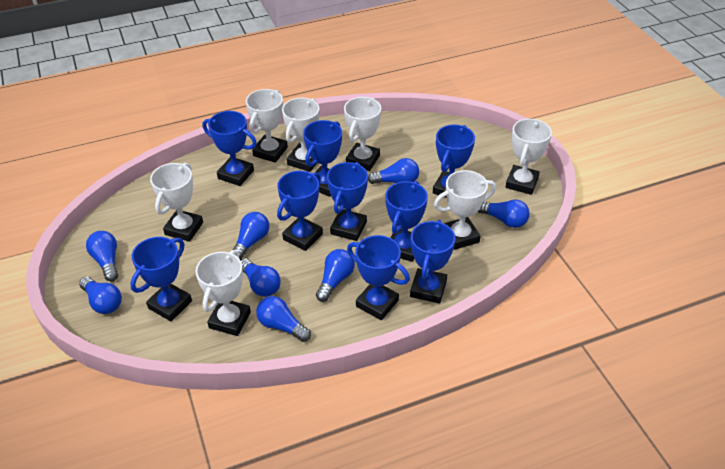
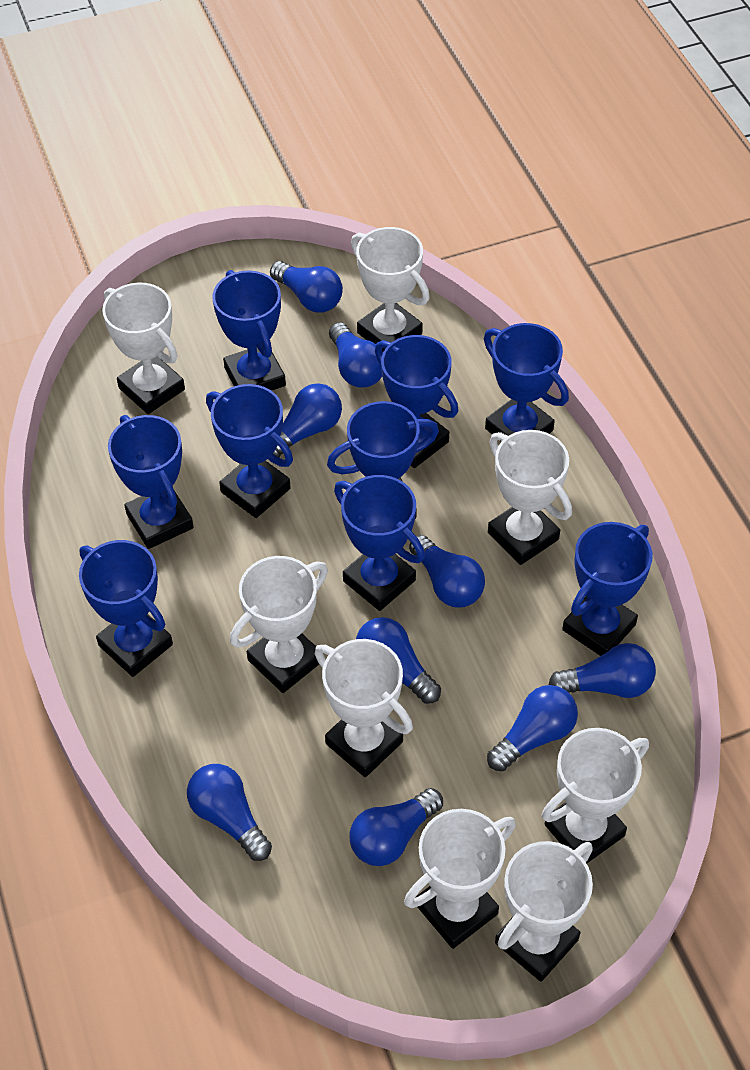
blue light bulb: [79,277,122,314] [86,231,118,281] [232,212,270,260] [241,258,281,297] [256,296,311,342] [316,249,355,302] [368,158,419,184] [478,200,530,228] = 8 -> [187,764,272,861] [270,261,343,313] [273,383,342,457] [329,322,382,388] [349,788,443,866] [356,617,441,704] [409,535,485,608] [487,685,578,771] [549,643,656,698] = 9
white trophy: [150,162,203,242] [195,250,251,336] [246,89,288,163] [282,98,320,172] [344,97,381,171] [434,170,496,250] [506,119,552,195] = 7 -> [102,283,185,414] [230,556,328,693] [315,639,413,777] [351,227,430,352] [404,809,516,949] [488,430,572,565] [495,841,593,982] [542,728,649,864] = 8

